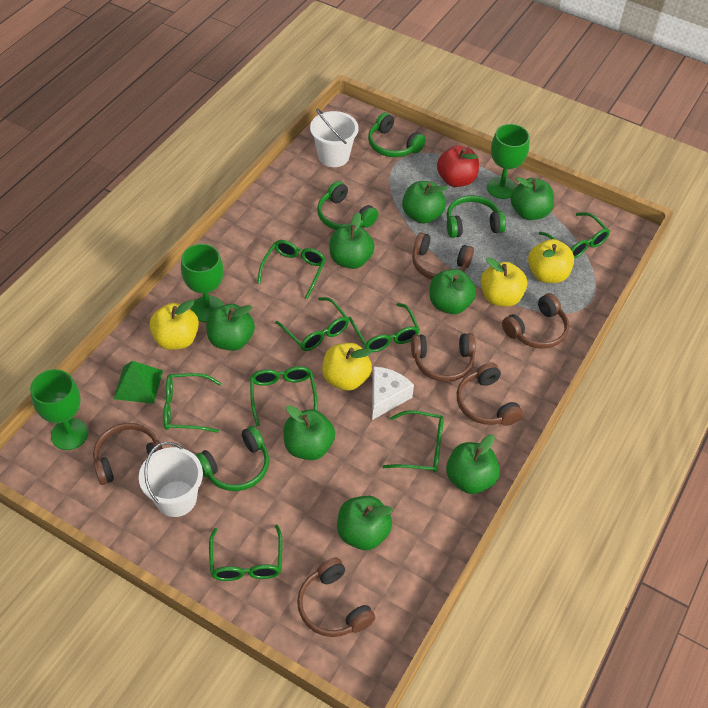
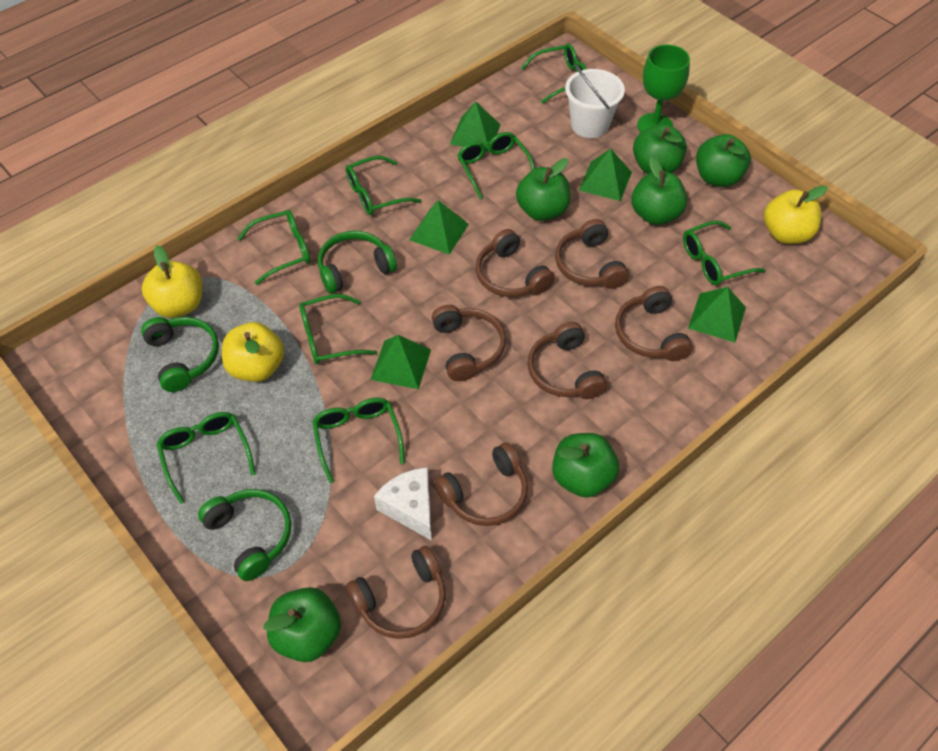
brown headphones: [93,423,163,485] [297,557,375,637] [411,333,476,382] [412,232,474,280] [457,362,523,426] [502,293,569,349] = 6 -> [346,546,446,639] [432,305,506,381] [434,442,528,526] [476,229,554,297] [527,322,607,399] [555,219,629,289] [615,286,693,361] = 7
green apple: [206,304,255,351] [283,405,335,460] [329,212,375,269] [337,496,393,550] [402,181,447,224] [430,269,476,314] [446,434,500,494] [511,177,554,220] = 8 -> [263,587,341,662] [516,158,570,221] [552,433,619,498] [631,156,687,225] [633,124,687,174] [696,134,751,187] = 6
green goblet: [30,369,88,450] [181,244,224,322] [487,124,530,199] = 3 -> [637,45,690,132] = 1
green headphones: [195,426,269,491] [317,181,378,230] [368,112,426,157] [447,195,506,238] = 4 -> [141,317,219,392] [198,489,292,581] [318,231,397,294] = 3
green pyramid: [114,361,163,404] = 1 -> [371,335,431,389] [409,200,469,255] [450,101,501,152] [579,149,632,201] [688,287,746,342] = 5
red apple: [437,145,479,187] = 1 -> none = 0
white bucket: [139,442,203,517] [310,109,359,167] = 2 -> [565,64,625,138] = 1
yellow apple: [149,300,199,350] [322,343,372,391] [480,257,527,307] [528,239,574,283] = 4 -> [142,245,202,318] [222,322,284,382] [764,185,827,244] = 3

